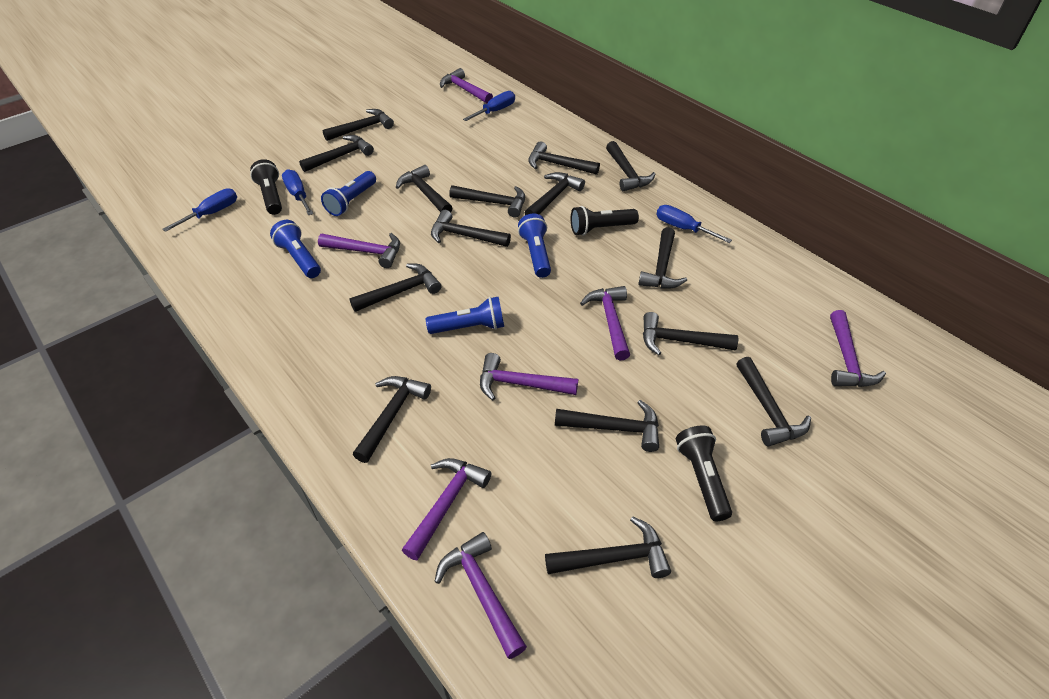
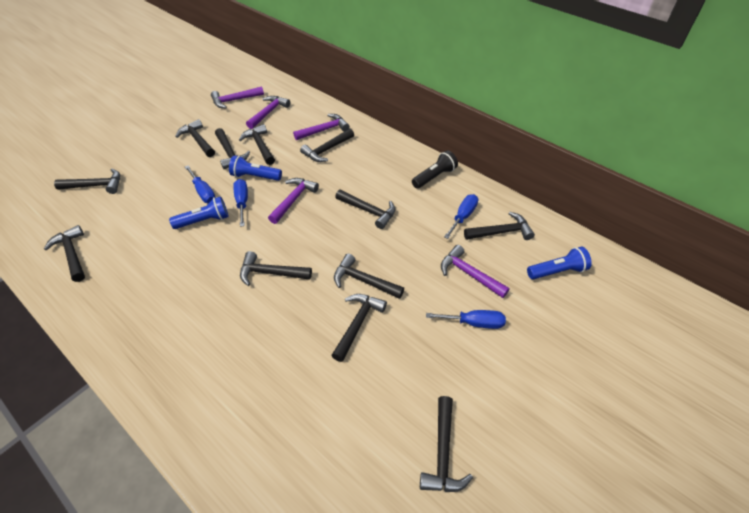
black flashlight: [250,159,282,215] [571,206,639,236] [676,426,732,521] = 3 -> [412,151,458,189] = 1
black hammer: [299,135,374,172] [322,109,394,141] [349,264,441,312] [353,376,431,463] [396,165,452,212] [431,210,511,247] [449,185,525,218] [525,172,585,215] [528,141,600,175] [545,516,671,578] [555,400,659,452] [606,141,655,191] [638,227,687,289] [643,312,738,355] [736,357,811,447] = 15 -> [44,225,85,282] [54,169,120,194] [175,119,215,157] [215,128,250,169] [239,124,275,165] [240,251,312,286] [300,129,354,162] [331,294,387,362] [334,254,404,299] [335,189,395,229] [420,396,473,492] [464,212,535,240] = 12
blue flashlight: [270,220,321,278] [321,171,376,216] [426,296,504,334] [518,213,551,278] = 4 -> [169,196,229,229] [229,155,282,181] [527,247,592,279] = 3
purple hammer: [318,233,400,268] [402,458,491,560] [434,532,527,659] [440,68,493,104] [480,353,578,401] [580,286,630,361] [830,310,886,387] = 7 -> [211,86,264,108] [246,96,290,129] [268,178,319,224] [293,114,350,140] [441,245,510,298] = 5

